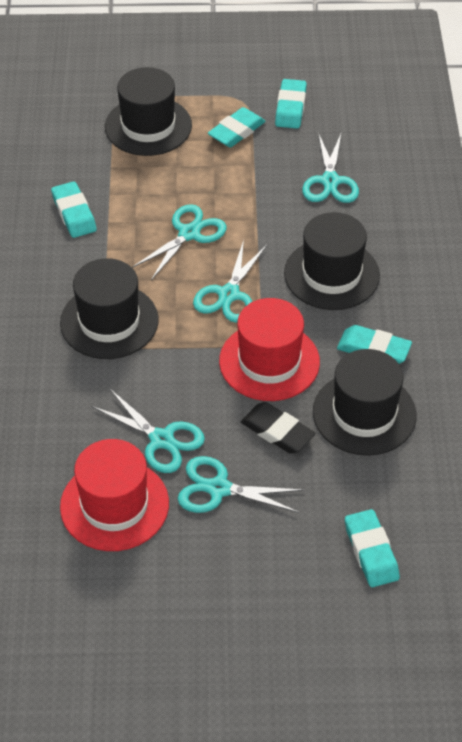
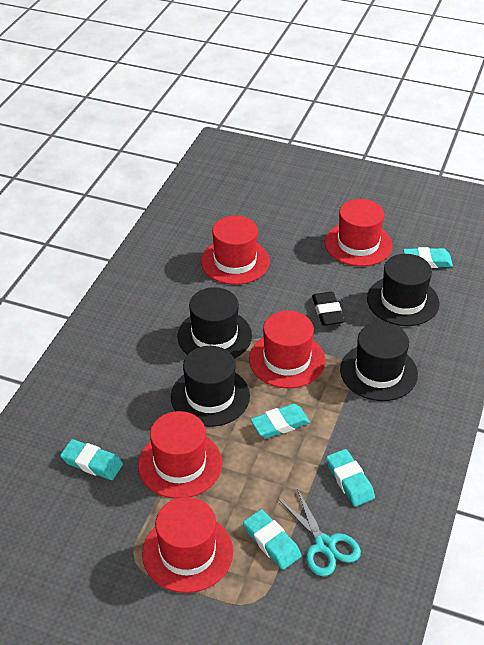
red hat: [60,439,169,551] [219,298,320,401] = 2 -> [138,411,222,499] [142,497,233,593] [201,216,270,285] [249,310,325,388] [325,199,393,266] = 5
turquoise scissors: [92,389,205,473] [132,204,227,280] [178,456,305,513] [193,240,267,323] [302,132,359,203] = 5 -> [278,488,361,576] = 1

